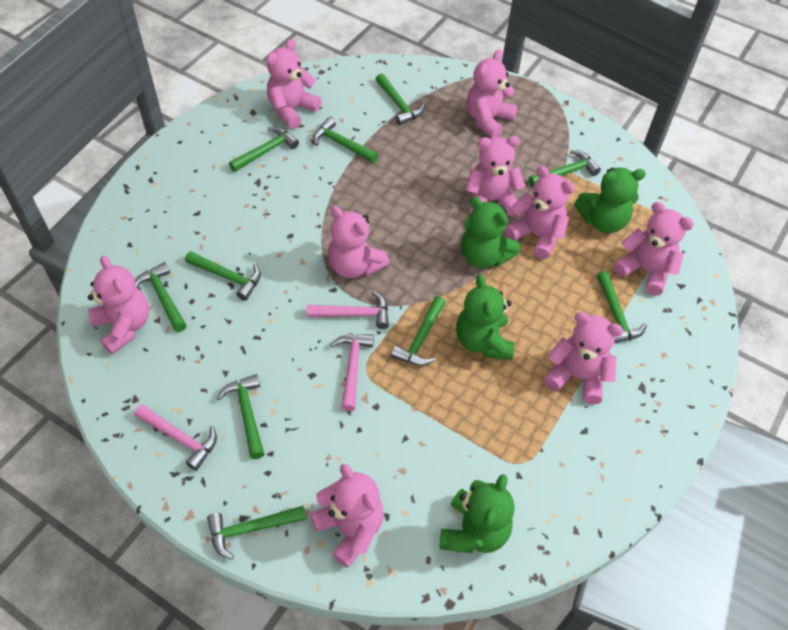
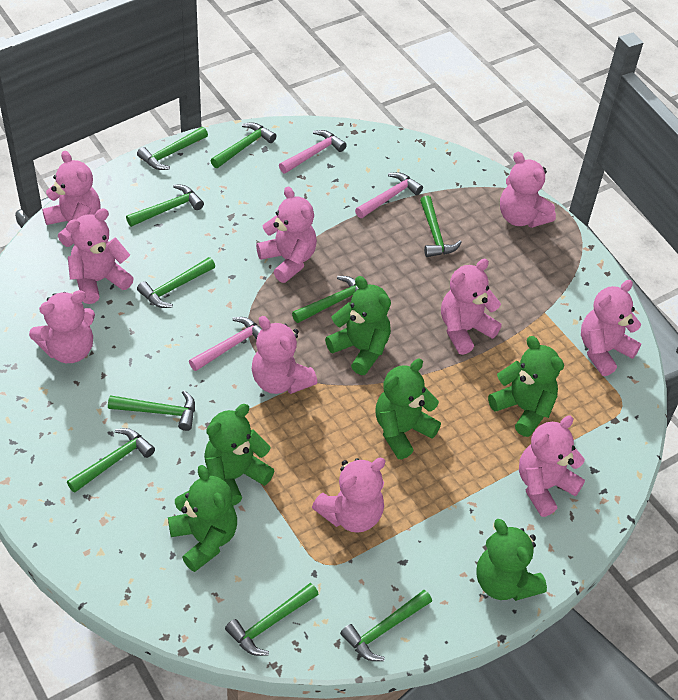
green teddy bear: [440,474,515,553] [456,275,514,360] [461,197,520,268] [574,167,646,233] = 4 -> [168,465,237,572] [204,404,275,506] [325,276,391,375] [375,359,441,459] [476,519,547,601] [488,336,564,437] = 6
pink teddy bear: [88,256,149,355] [267,39,322,129] [310,464,384,568] [328,206,390,278] [465,136,525,216] [467,49,518,138] [505,166,575,259] [544,312,624,404] [613,202,694,296] = 9 -> [29,290,95,363] [42,151,101,247] [66,208,134,304] [252,316,317,394] [256,187,317,283] [312,458,386,533] [441,259,502,355] [500,152,556,228] [519,416,585,517] [581,280,642,376] = 10

